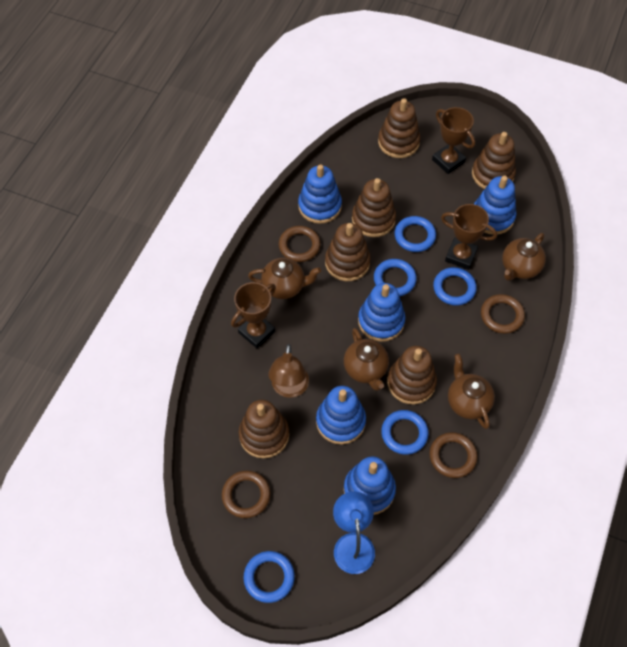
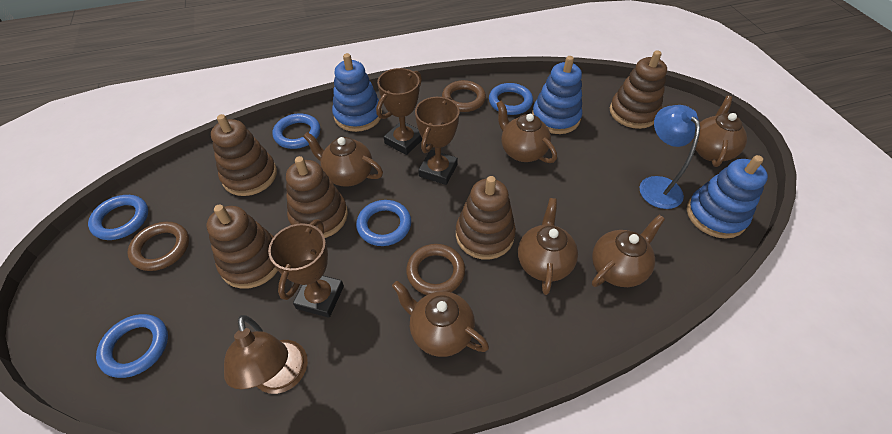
blue stacking toy: [298,164,342,224] [316,386,366,445] [344,456,396,515] [358,283,405,342] [474,176,517,234] = 5 -> [332,53,382,132] [532,56,582,134] [687,155,768,239] = 3
brown ring: [222,471,270,518] [279,226,321,262] [430,432,477,478] [481,294,525,334] = 4 -> [127,222,189,271] [406,244,465,295] [442,80,486,112] = 3
brown stacking toy: [239,400,289,458] [325,223,370,281] [352,178,396,237] [378,98,420,158] [387,346,437,404] [472,132,516,189] = 6 -> [207,204,278,289] [211,114,277,196] [286,156,348,238] [456,176,516,260] [610,51,667,129] = 5
brown teapot: [248,258,321,299] [344,328,389,391] [448,354,495,429] [502,233,546,281] = 4 -> [303,132,383,187] [392,281,489,357] [496,100,557,163] [518,198,578,295] [592,215,665,287] [692,96,747,167] = 6

